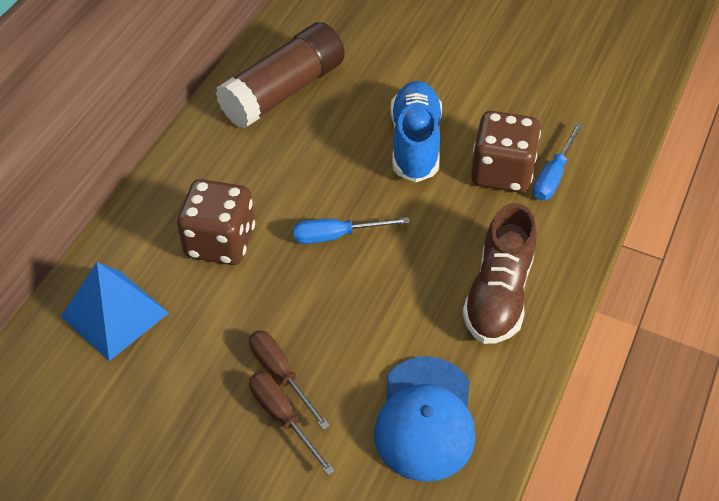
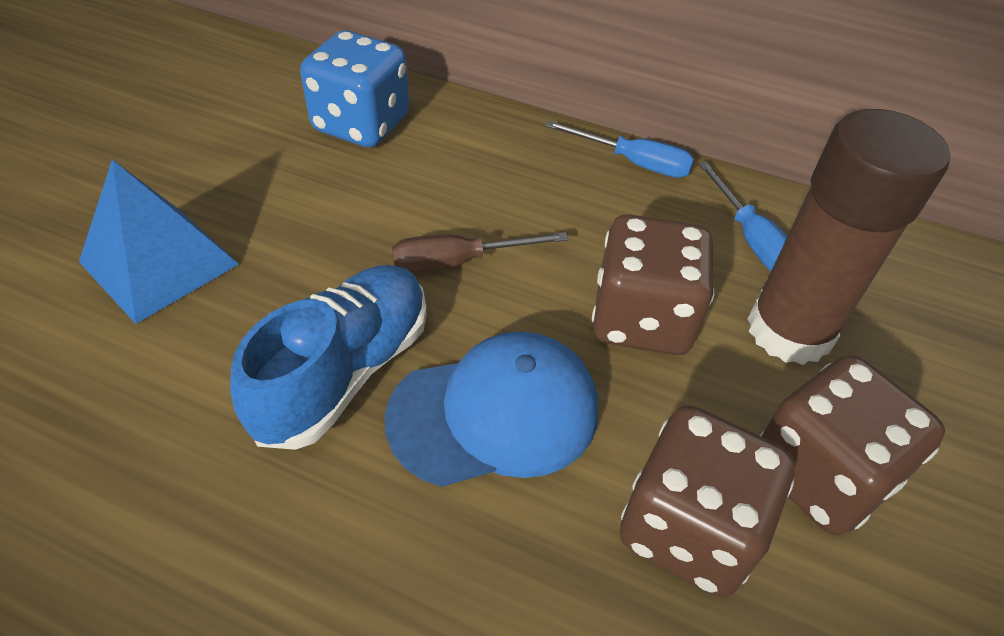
blue dice: none = 0 -> [300,30,409,147] = 1
brown dice: [177,179,255,265] [471,111,541,193] = 2 -> [592,214,715,355] [620,405,795,597] [760,355,945,535] = 3
brown screwdriver: [249,331,330,430] [249,372,335,475] = 2 -> [392,232,568,273] = 1
brown shoe: [462,203,537,344] = 1 -> none = 0

